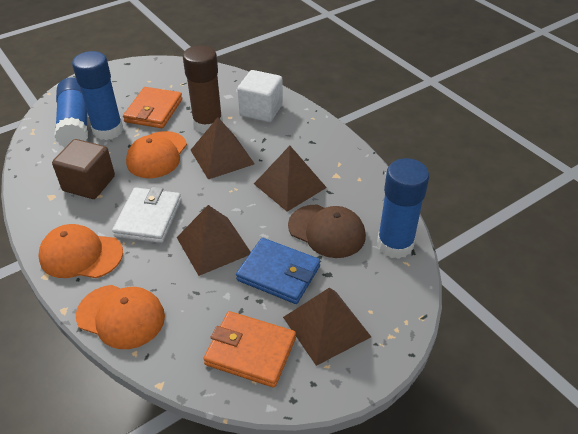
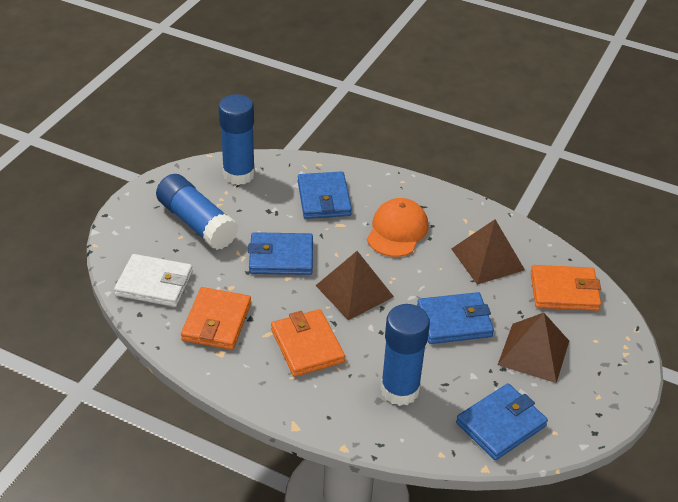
blue wallet: [236,238,320,304] = 1 -> [248,232,313,275] [298,171,352,219] [417,292,494,344] [456,383,548,460] = 4
brown cap: [288,205,366,258] = 1 -> none = 0
brown cube: [52,139,115,199] = 1 -> none = 0
brown glue stick: [183,45,223,133] = 1 -> none = 0
brown pyramid: [177,205,251,276] [191,117,255,179] [254,146,327,212] [283,288,371,366] = 4 -> [315,251,394,320] [451,219,525,285] [498,313,569,383] = 3
orange cap: [38,224,123,278] [76,285,165,349] [126,131,187,178] = 3 -> [367,198,429,257] = 1
orange wallet: [123,87,182,128] [203,311,296,388] = 2 -> [181,287,251,350] [271,309,345,377] [531,265,601,311] = 3
white cube: [237,70,283,122] = 1 -> none = 0

